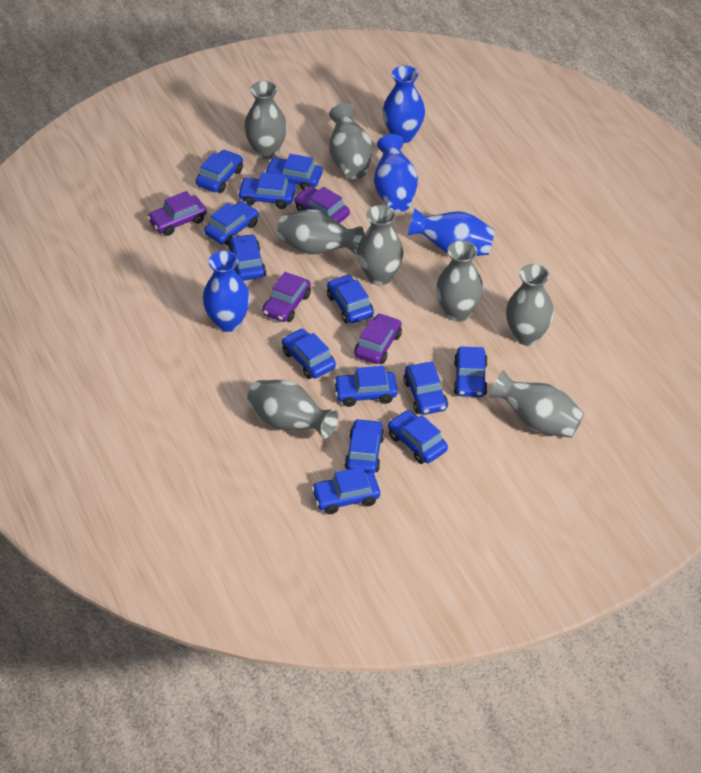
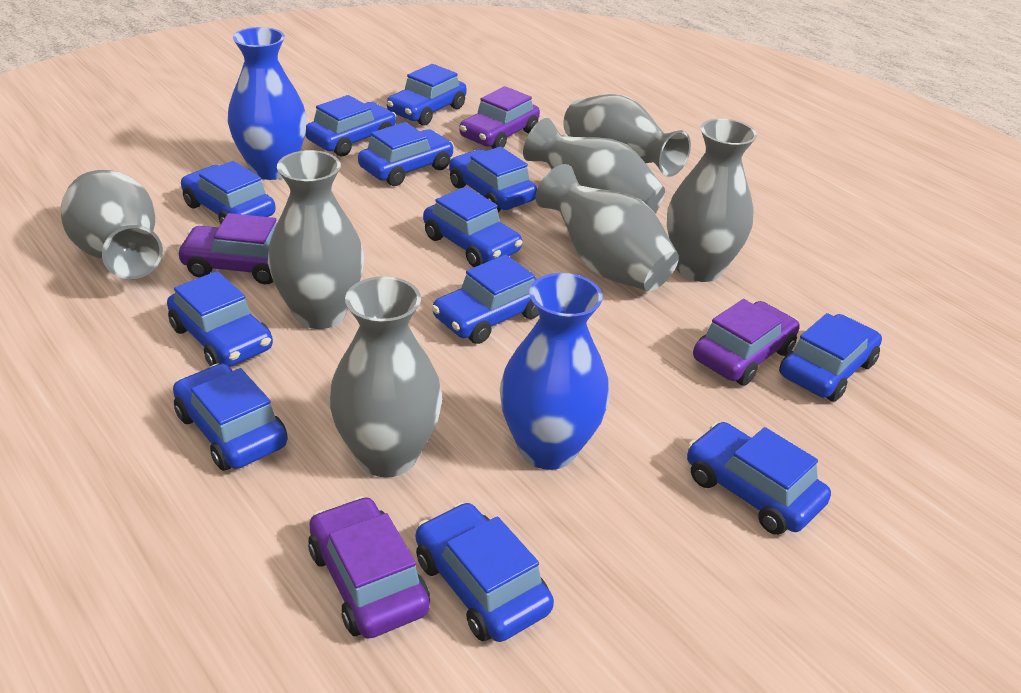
blue car: [196,150,243,193] [204,201,259,245] [228,234,266,281] [238,172,296,209] [265,154,322,190] [282,328,336,379] [312,467,380,514] [327,274,374,323] [334,366,398,407] [344,418,385,473] [388,410,448,464] [404,362,448,415] [453,346,488,397] = 13 -> [167,271,273,367] [173,363,287,471] [181,161,276,224] [305,95,396,156] [358,122,454,186] [387,64,467,126] [416,502,554,642] [423,187,522,267] [432,254,539,344] [449,147,537,212] [687,422,831,535] [779,313,882,402] = 12
blue vase: [203,251,250,332] [374,134,418,212] [383,65,425,143] [408,208,495,256] = 4 -> [227,27,307,180] [500,273,609,470] = 2
grey vase: [244,81,287,159] [247,380,339,439] [277,209,364,254] [329,103,372,179] [357,205,404,285] [436,240,483,322] [489,370,584,438] [506,264,554,345] = 8 -> [61,170,163,279] [268,150,364,329] [329,276,442,477] [523,118,665,213] [535,164,679,291] [563,94,691,177] [667,118,757,282] = 7

